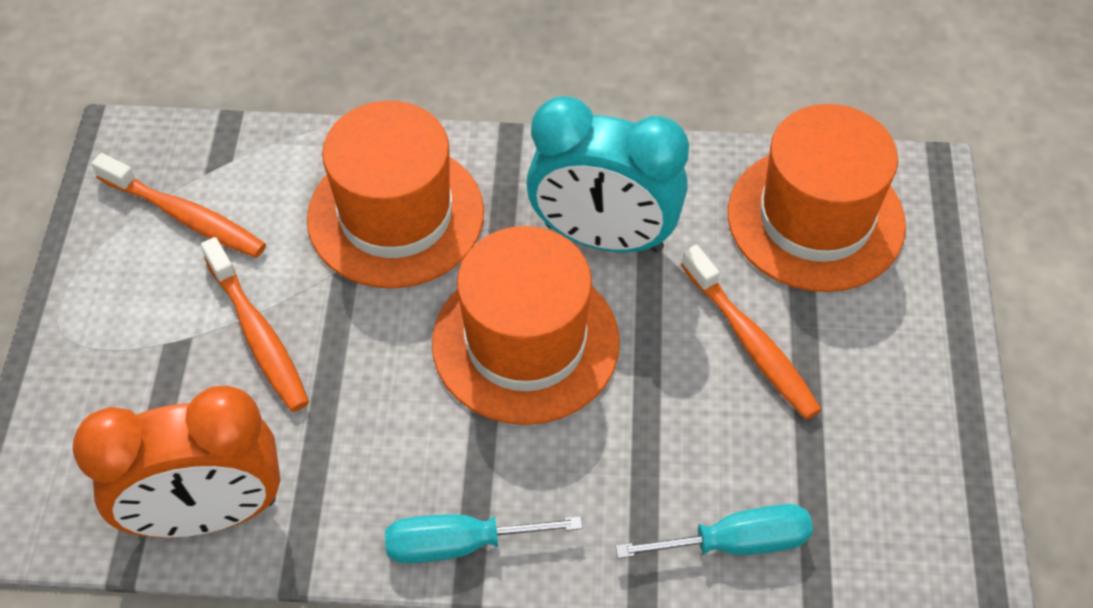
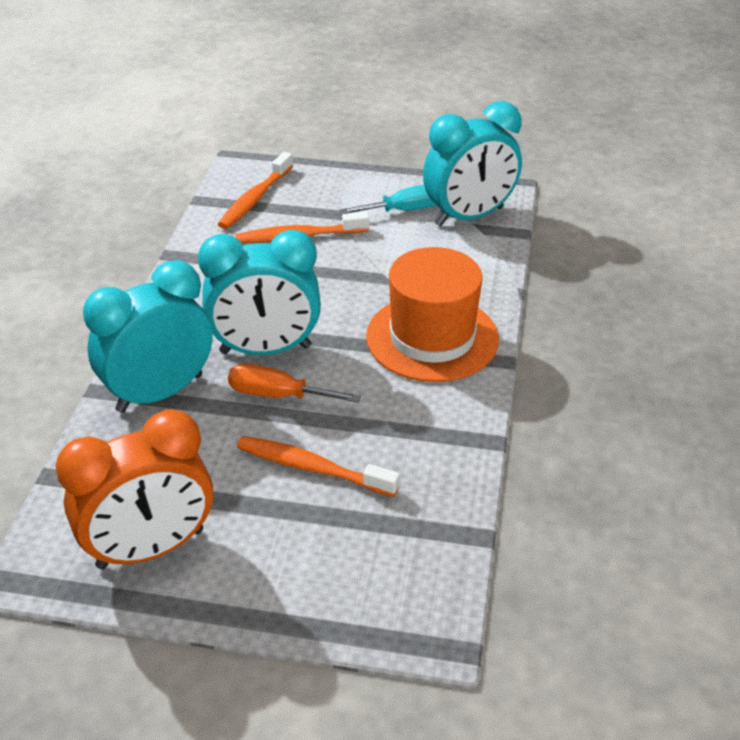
orange hat: [307,101,484,288] [432,226,620,425] [728,104,906,292] = 3 -> [366,247,499,382] = 1
orange screwdriver: none = 0 -> [228,364,361,402] = 1
turquoise clock: [526,96,689,253] = 1 -> [83,260,213,413] [198,230,321,355] [423,101,522,226] = 3
turquoise screwdriver: [385,514,583,564] [615,504,813,559] = 2 -> [339,184,437,215] = 1

